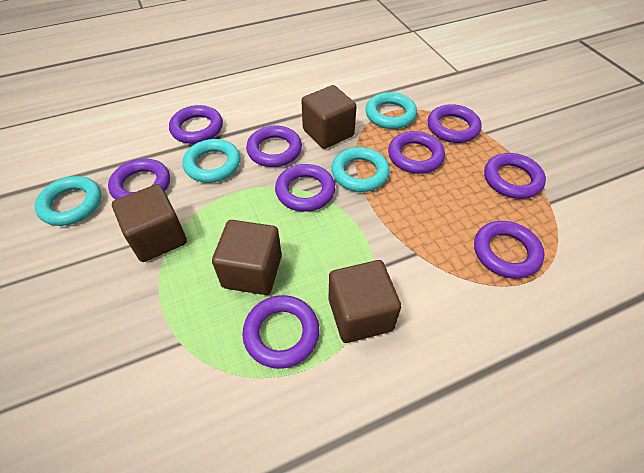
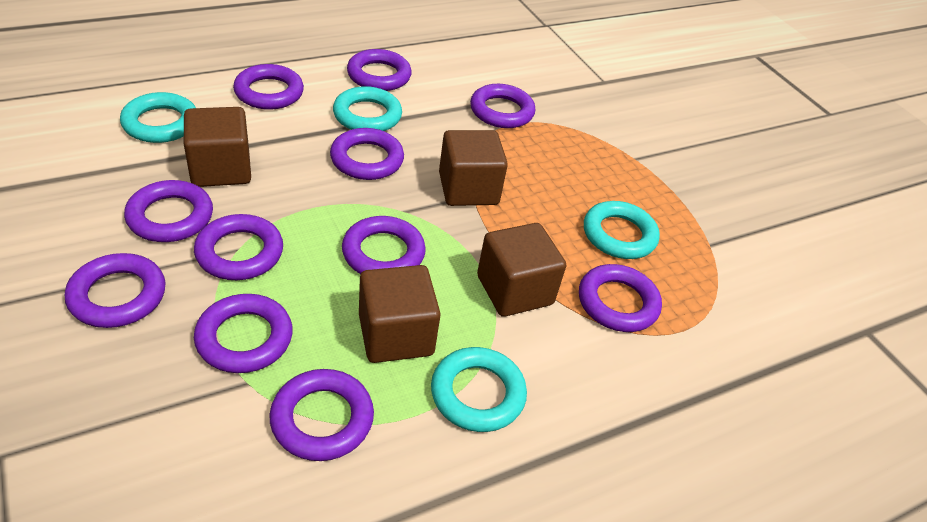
purple ring: [108,159,170,200] [169,105,223,144] [242,295,320,369] [246,126,302,167] [275,164,335,212] [388,131,445,174] [428,104,482,143] [474,221,544,279] [484,153,546,199] = 9 -> [65,253,166,328] [124,180,213,242] [194,214,283,280] [194,294,293,373] [233,64,304,110] [270,369,374,461] [330,128,404,180] [342,216,426,274] [347,49,412,91] [470,84,535,128] [579,264,662,332] = 11

